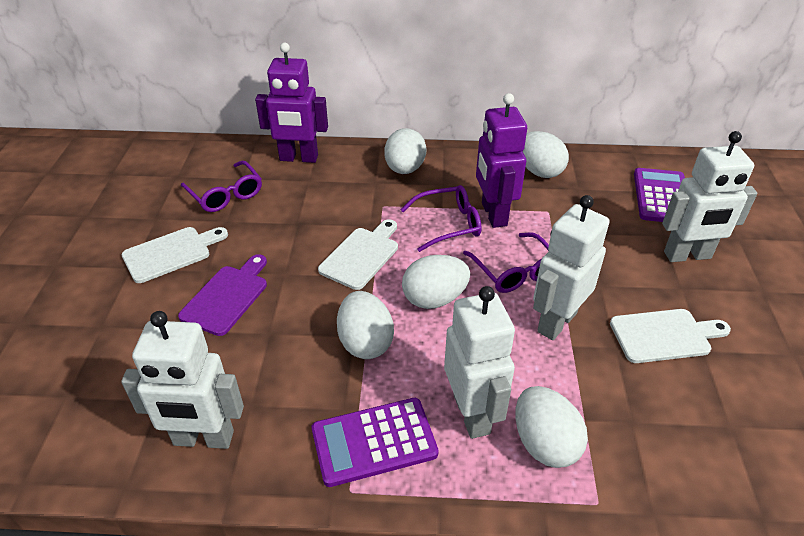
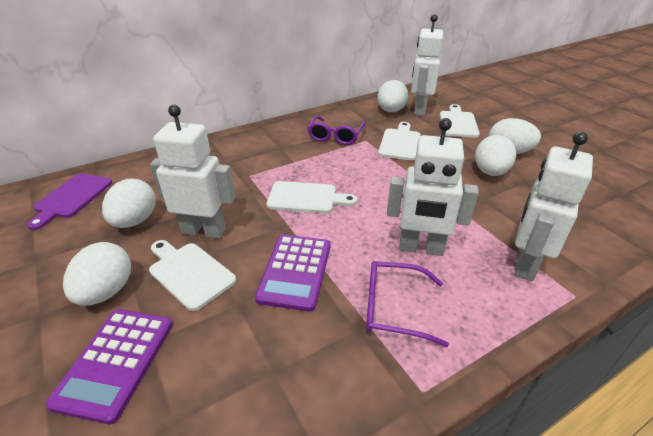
purple glasses: [181,161,262,212] [400,185,481,252] [463,232,549,293] = 3 -> [308,115,366,145] [366,261,449,347] = 2
purple robot: [255,43,328,163] [476,93,527,228] = 2 -> none = 0
white cutting board: [122,227,228,283] [318,219,398,290] [610,309,731,363] = 3 -> [149,240,236,311] [267,181,357,213] [378,122,421,161] [440,104,480,138] = 4

